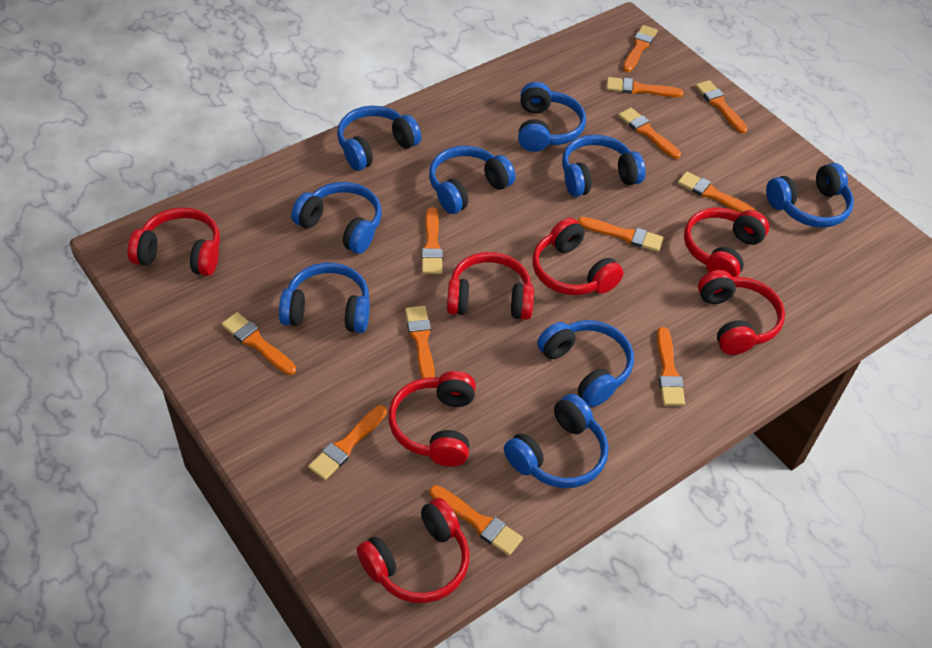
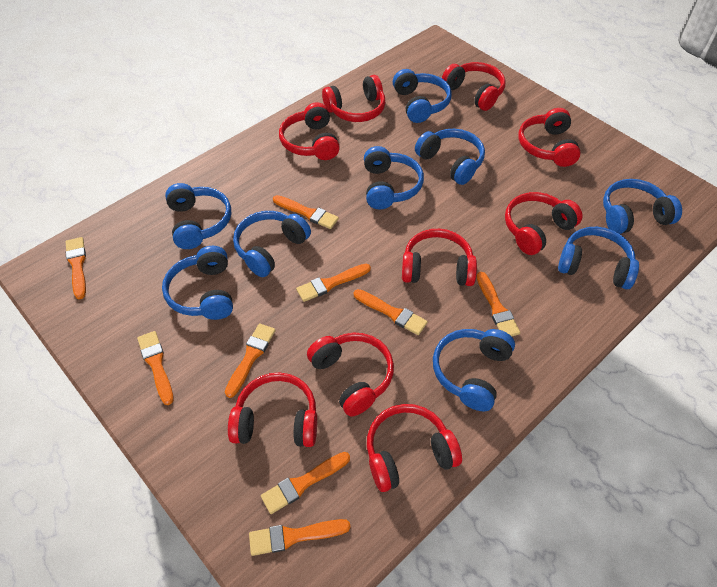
orange brush: [222,312,296,375] [308,405,387,480] [405,306,435,379] [421,207,443,274] [430,485,523,556] [578,217,664,252] [606,77,684,97] [618,108,681,159] [623,25,658,72] [657,327,685,406] [678,172,757,213] [695,80,748,133] = 12 -> [65,237,86,299] [137,331,174,405] [225,323,276,398] [249,519,351,556] [261,452,350,514] [273,195,339,229] [296,264,371,302] [354,289,428,335] [476,272,520,336] = 9
red headphones: [128,207,220,276] [357,498,469,603] [388,371,476,467] [447,252,534,320] [533,218,624,295] [684,207,769,277] [698,270,785,355] = 7 -> [228,373,317,447] [279,102,340,160] [307,333,394,417] [322,75,385,122] [367,404,462,492] [402,229,477,286] [442,62,506,111] [505,192,583,255] [518,108,581,167] = 9

